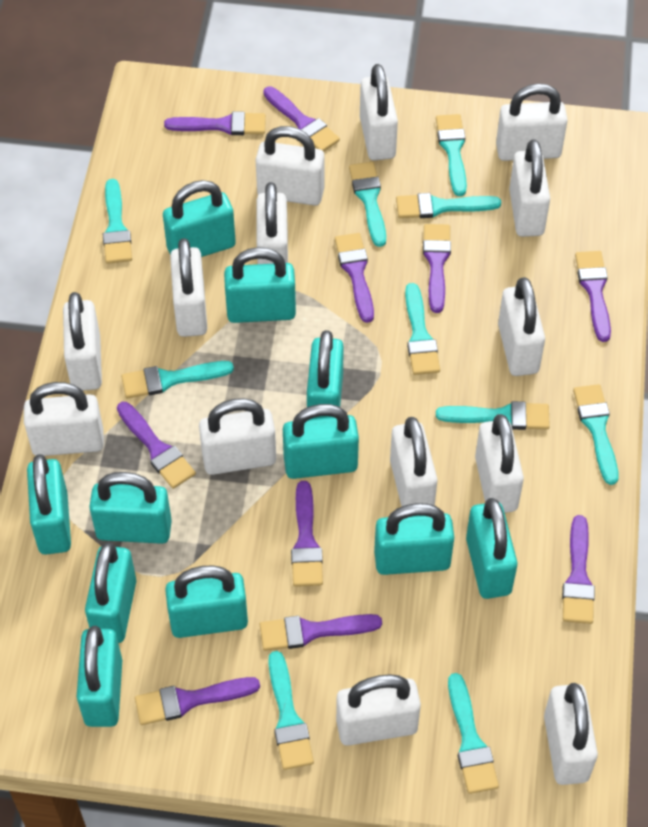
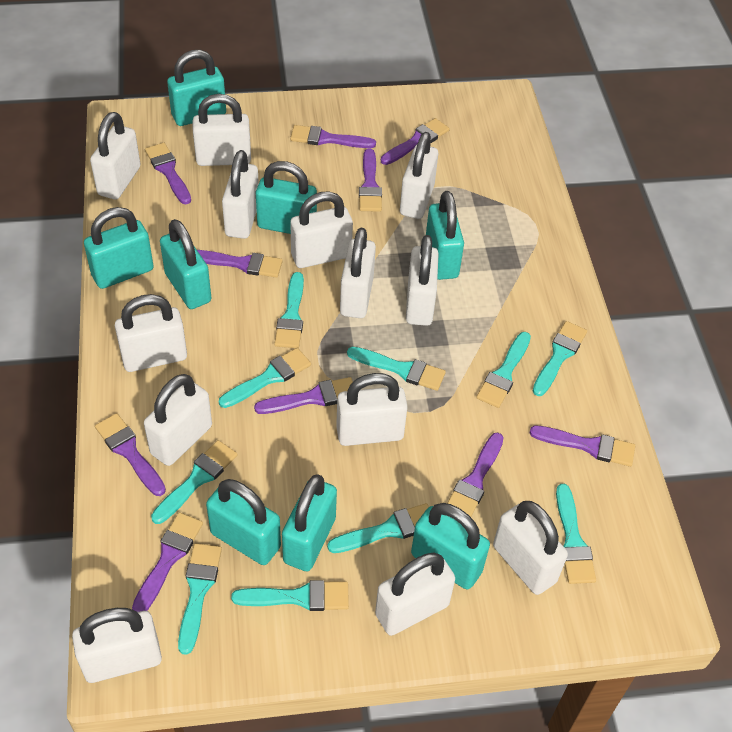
turquoise padlock: [27,454,71,555] [77,626,122,727] [85,542,136,643] [89,472,172,544] [163,180,236,257] [165,565,248,638] [224,247,296,323] [283,404,359,479] [307,330,344,419] [374,503,454,575] [466,498,518,599] = 11 -> [84,207,154,289] [160,219,211,309] [167,50,226,126] [206,479,281,565] [256,161,317,234] [282,475,337,571] [411,503,490,590] [426,191,464,280] = 8
white padlock: [24,382,104,456] [63,292,102,391] [170,238,207,337] [199,398,276,475] [256,126,325,206] [257,182,288,264] [336,674,421,746] [360,64,398,161] [390,417,438,507] [475,414,524,513] [496,83,568,161] [498,277,545,376] [509,139,550,237] [544,683,598,785] = 14 -> [72,608,162,683] [90,112,141,199] [115,294,187,372] [144,374,212,466] [193,94,251,166] [222,150,259,239] [290,191,353,268] [336,373,408,446] [340,228,376,318] [375,553,455,636] [400,132,438,219] [406,235,439,326] [493,501,568,595] = 13

